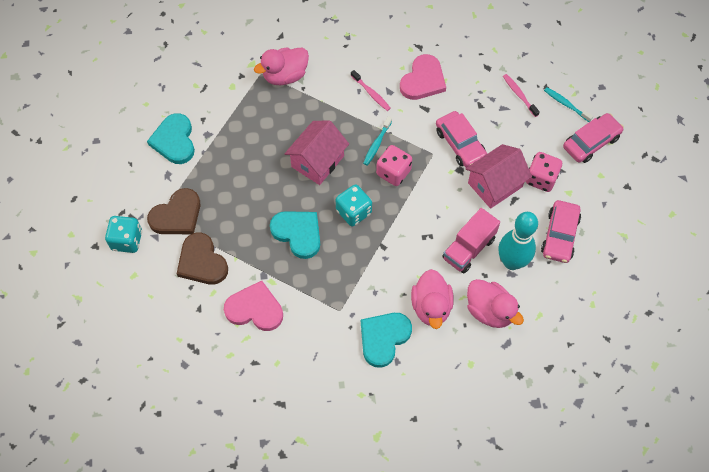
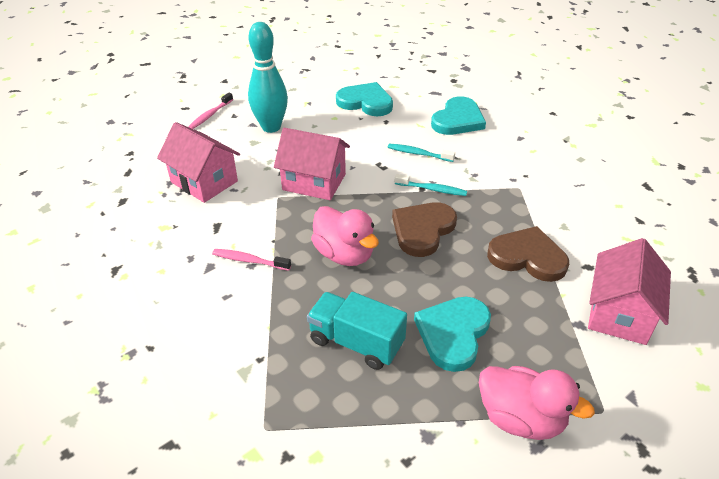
pink car: [436,111,487,168] [541,200,581,263] [563,113,624,163] = 3 -> none = 0
pink dice: [376,145,412,186] [526,152,562,192] = 2 -> none = 0
pink duck: [254,48,309,85] [411,269,454,329] [467,279,524,328] = 3 -> [311,206,379,266] [479,366,595,440] = 2
pink heart: [224,281,283,331] [400,54,446,100] = 2 -> none = 0
pink house: [284,120,349,185] [466,144,532,209] = 2 -> [157,122,240,203] [274,128,350,200] [588,238,671,345] = 3
pink truck: [442,208,500,273] = 1 -> none = 0
turquoise dice: [105,216,142,253] [336,184,372,226] = 2 -> none = 0
turquoise truck: none = 0 -> [307,292,407,370] = 1

